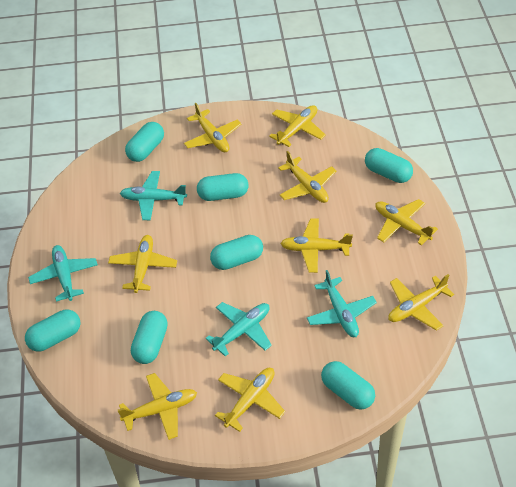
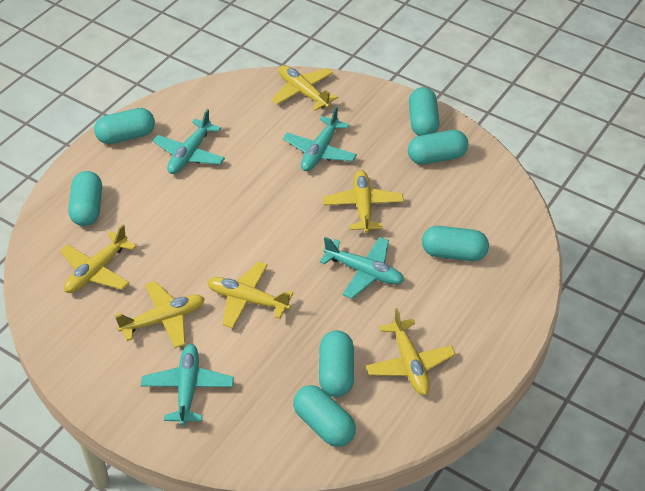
yellow plane: [108,235,177,293] [118,373,197,440] [184,103,241,152] [215,368,285,432] [269,105,326,147] [278,151,337,203] [280,218,353,273] [375,199,438,245] [388,274,454,331] = 9 -> [60,224,136,293] [115,281,205,348] [207,262,293,328] [271,65,338,111] [323,170,404,233] [366,308,456,395] = 6

